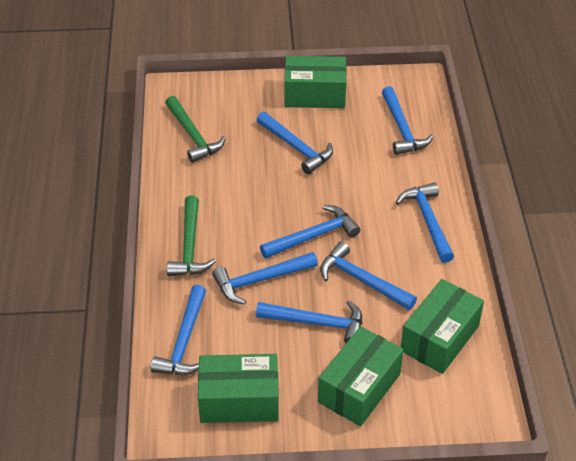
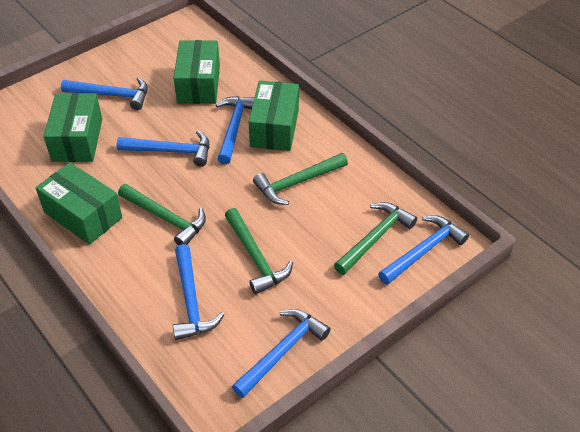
blue hammer: [151,285,206,375] [212,252,318,304] [256,300,363,343] [257,112,333,174] [260,205,360,259] [320,242,417,310] [382,86,434,155] [396,183,454,263] = 8 -> [61,77,148,110] [117,131,209,167] [173,244,224,340] [216,96,254,164] [232,309,331,398] [378,215,469,285] = 6
green hammer: [165,96,226,163] [167,195,216,276] = 2 -> [118,184,206,245] [225,208,293,294] [253,153,348,205] [334,202,417,275] = 4

